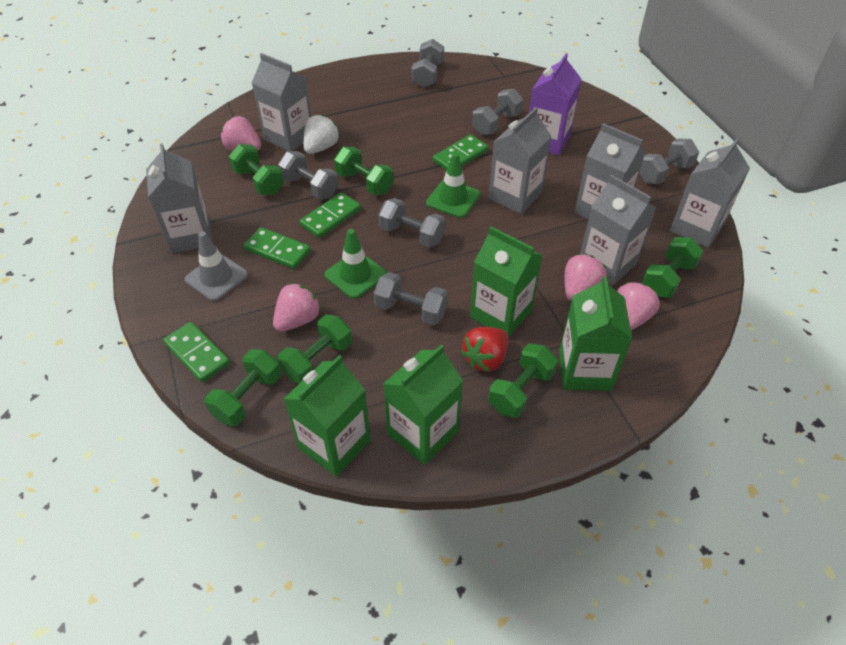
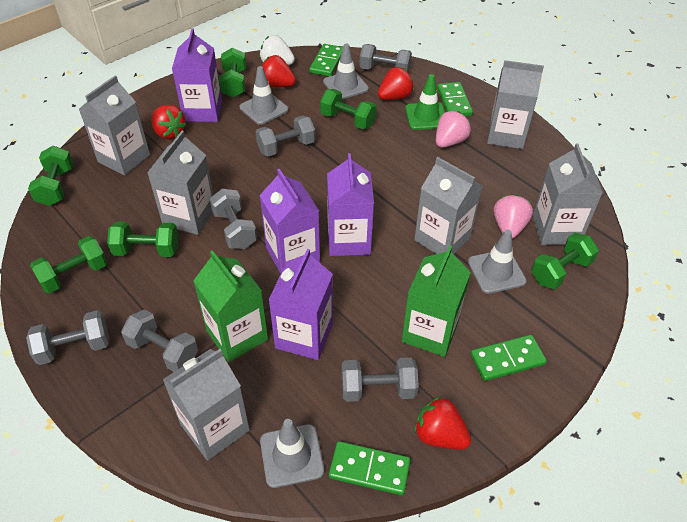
green carton: [284,355,371,477] [383,344,463,465] [470,226,542,338] [559,276,632,391] = 4 -> [193,250,268,362] [402,246,471,357] = 2
green traffic cone: [324,229,387,299] [426,153,480,218] = 2 -> [405,74,445,130] = 1
grey traffic cone: [184,231,248,301] = 1 -> [240,66,289,125] [260,419,324,488] [323,44,369,99] [468,229,527,294] = 4
pink strawberry: [221,116,261,151] [273,283,321,332] [565,254,607,301] [617,282,659,330] = 4 -> [436,111,471,148] [494,195,533,239] = 2
purple carton: [529,53,581,156] = 1 -> [172,29,222,122] [259,169,320,274] [269,249,333,360] [327,153,374,256] = 4
red strawberry: [461,327,508,372] = 1 -> [151,105,186,139] [261,55,296,87] [378,67,414,100] [414,396,471,450] = 4

